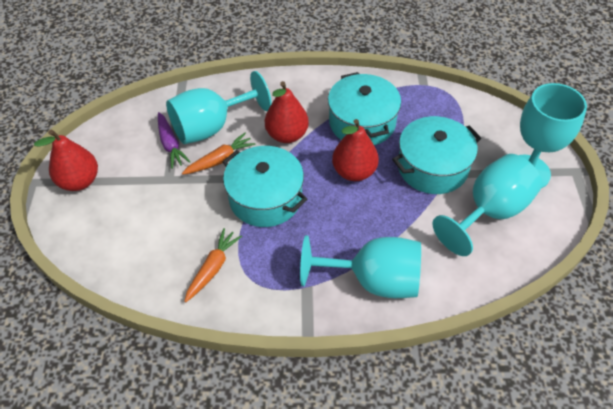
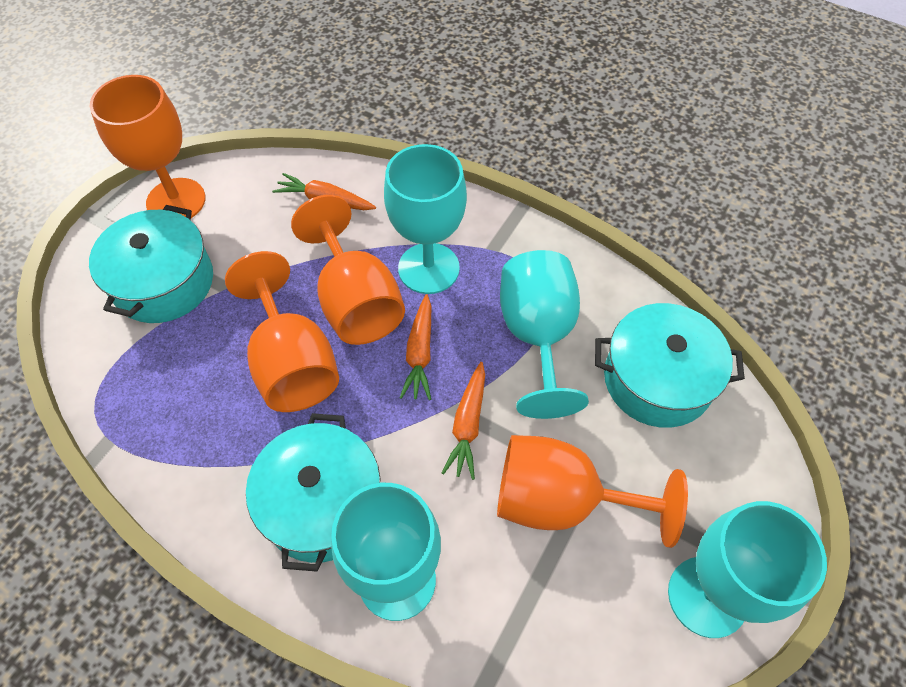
orange carrot: [182,133,256,175] [184,228,242,302] = 2 -> [272,173,376,210] [399,294,431,400] [442,362,485,480] = 3
orange goblet: none = 0 -> [90,75,205,218] [225,251,339,412] [291,195,405,345] [497,435,688,548] = 4
purple carrot: [158,112,191,169] = 1 -> none = 0
red pear: [34,129,98,191] [265,81,309,143] [332,119,379,181] = 3 -> none = 0

